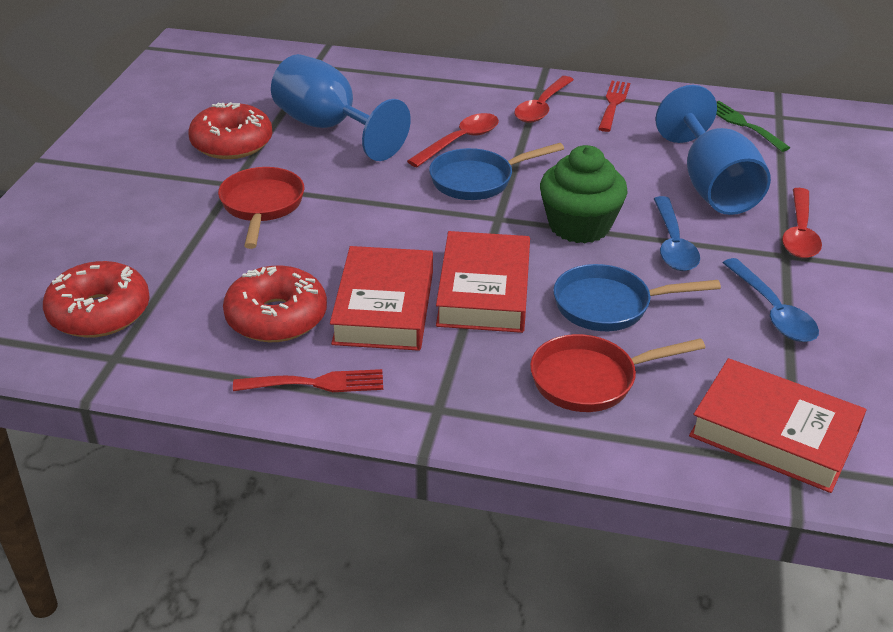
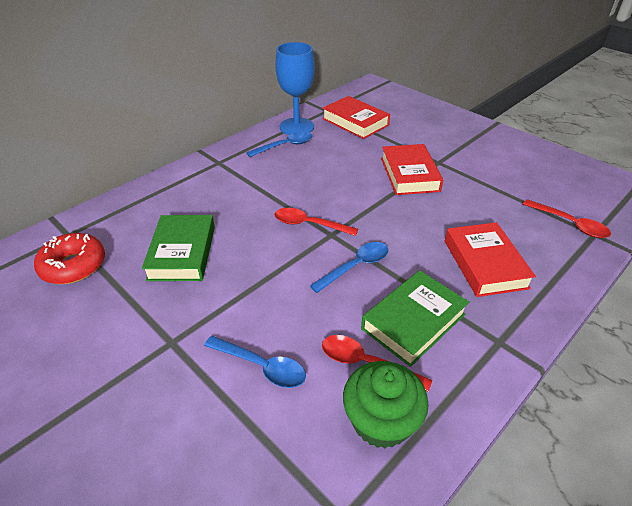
blue goblet: [271,54,411,161] [655,85,771,215] = 2 -> [275,42,315,135] = 1
blue pan: [429,143,564,200] [553,264,721,331] = 2 -> none = 0
blue spoon: [654,196,700,271] [723,258,819,342] = 2 -> [204,336,306,388] [246,132,312,157] [310,242,388,293] = 3
green book: none = 0 -> [142,215,215,281] [361,270,469,367] = 2
green fork: [716,101,790,152] = 1 -> none = 0
red donut: [43,261,150,338] [188,102,273,159] [223,265,327,342] = 3 -> [34,233,105,284] = 1
red fork: [233,369,383,392] [598,81,630,132] = 2 -> none = 0
red pan: [218,167,304,249] [530,334,705,412] = 2 -> none = 0

